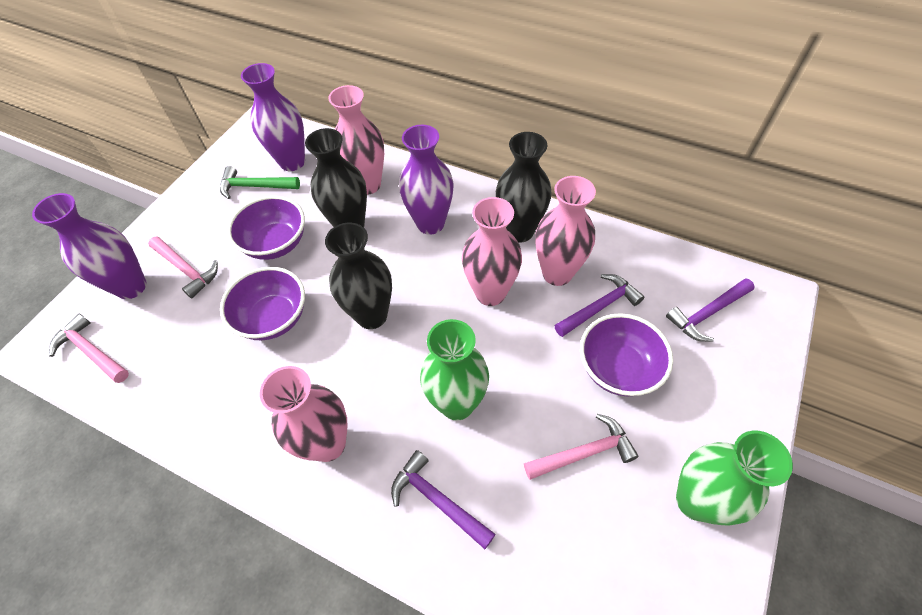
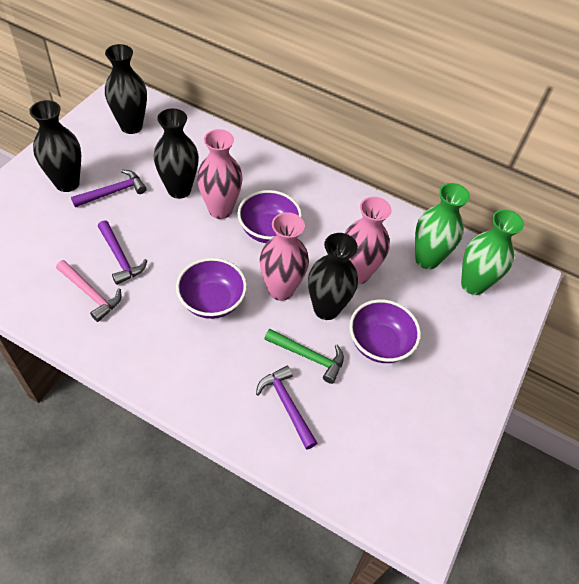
black vase: [305,128,367,227] [325,222,392,329] [496,132,552,242] = 3 -> [29,100,81,192] [105,44,147,134] [154,108,199,199] [308,233,358,320] = 4
pink hammer: [49,314,129,383] [148,237,218,298] [524,414,639,480] = 3 -> [56,260,121,322] = 1
pink vase: [260,366,347,462] [329,85,384,195] [462,197,522,306] [535,176,596,286] = 4 -> [197,129,243,219] [260,212,309,301] [345,197,392,284] = 3
purple vase: [32,193,147,299] [241,63,305,171] [399,125,454,235] = 3 -> none = 0

